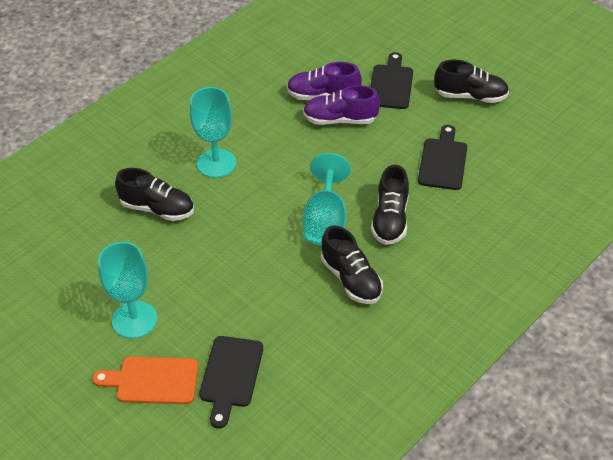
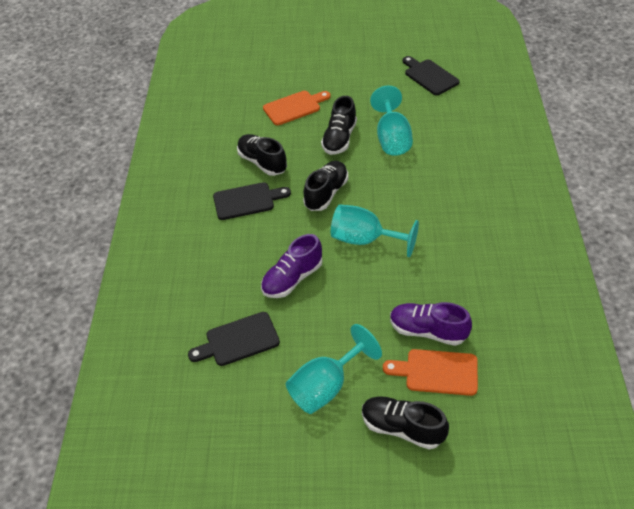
orange cutting board: [92,357,199,404] = 1 -> [263,91,330,125] [383,349,478,396] = 2

